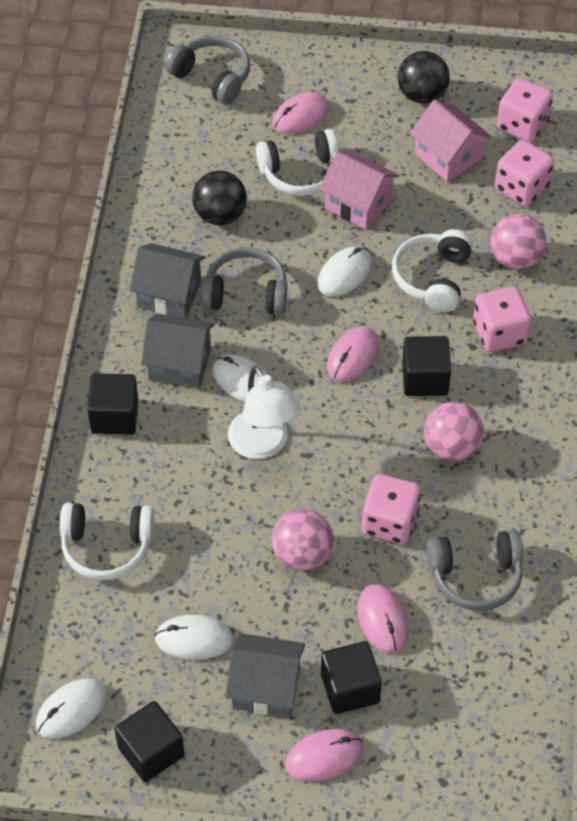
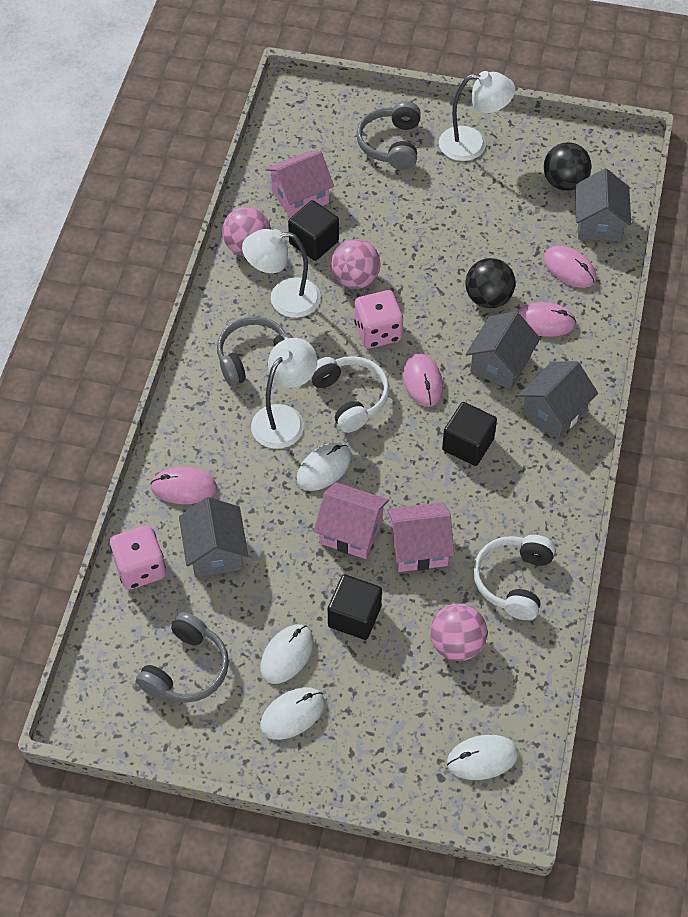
black cube: [87,374,138,434] [114,701,185,782] [321,641,382,714] [402,336,451,396] = 4 -> [288,200,339,261] [328,574,382,640] [442,402,497,466] = 3
grey house: [130,243,205,318] [141,313,215,389] [226,633,305,717] = 3 -> [179,497,248,577] [466,311,541,390] [519,361,598,439] [575,169,631,241] = 4
pink dice: [362,474,421,544] [473,287,531,352] [495,140,554,206] [497,78,553,142] = 4 -> [110,525,166,590] [354,290,403,348] = 2
pink house: [319,151,400,229] [410,99,491,182] = 2 -> [266,151,334,218] [314,482,389,559] [387,502,454,572] = 3
white headphones: [60,503,154,580] [256,129,339,196] [392,229,473,312] = 3 -> [310,356,389,433] [473,535,555,620] = 2
white lamp: [228,365,300,459] = 1 -> [242,229,321,318] [251,338,317,449] [439,71,515,161] = 3

